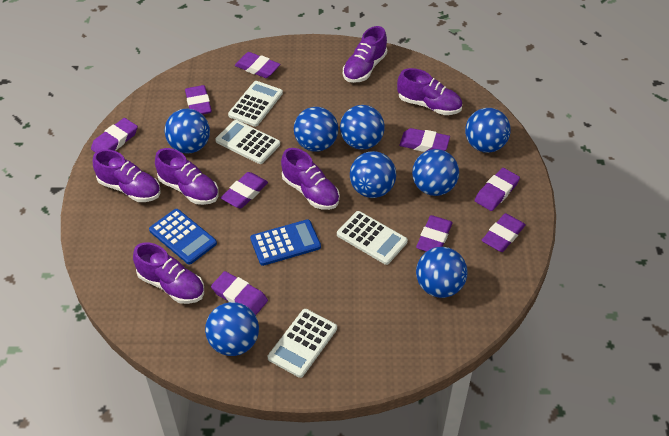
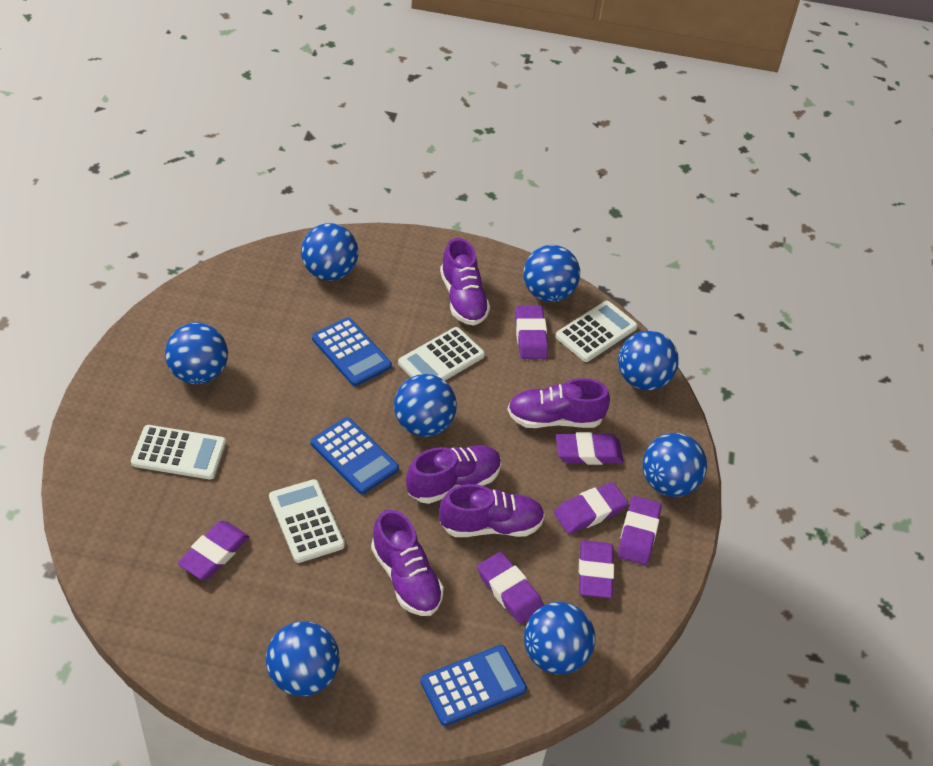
blue calculator: [149,209,217,265] [250,219,321,266] = 2 -> [311,417,399,494] [312,317,392,386] [420,645,527,726] = 3
purple eraser: [91,118,138,152] [185,85,212,115] [211,271,268,315] [221,172,268,208] [235,52,280,78] [399,128,450,152] [416,215,453,252] [475,168,520,211] [481,213,526,252] = 9 -> [177,521,249,580] [477,552,544,624] [515,305,548,359] [554,482,628,534] [556,432,623,465] [579,540,614,598] [617,496,662,565] = 7
purple shoe: [93,149,161,202] [133,242,204,304] [155,148,219,205] [281,148,340,210] [343,26,387,83] [397,68,462,115] = 6 -> [371,509,444,616] [406,445,501,504] [439,484,545,537] [440,238,490,325] [507,378,610,428] = 5

